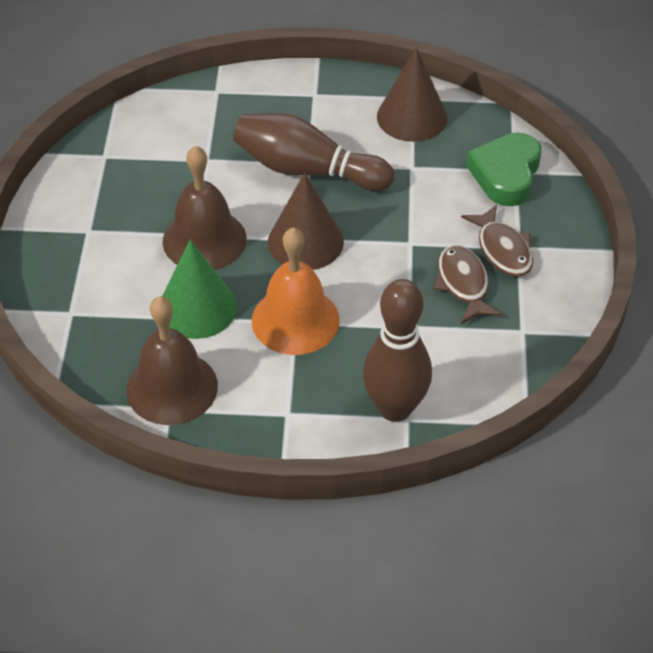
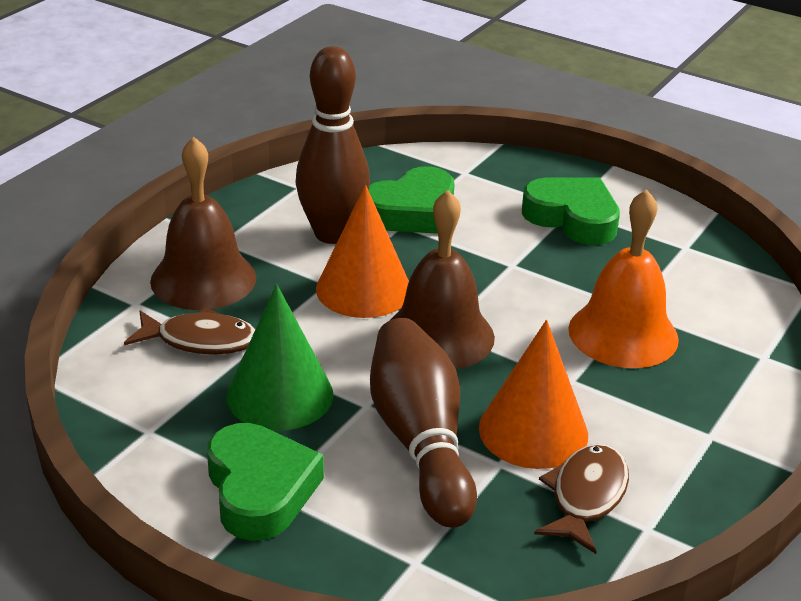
brown cone: [268,173,344,270] [377,47,447,142] = 2 -> none = 0
green heart: [466,132,541,206] = 1 -> [207,423,324,541] [369,167,455,234] [522,178,620,245] = 3
orange cone: none = 0 -> [316,185,409,318] [479,320,588,469] = 2

